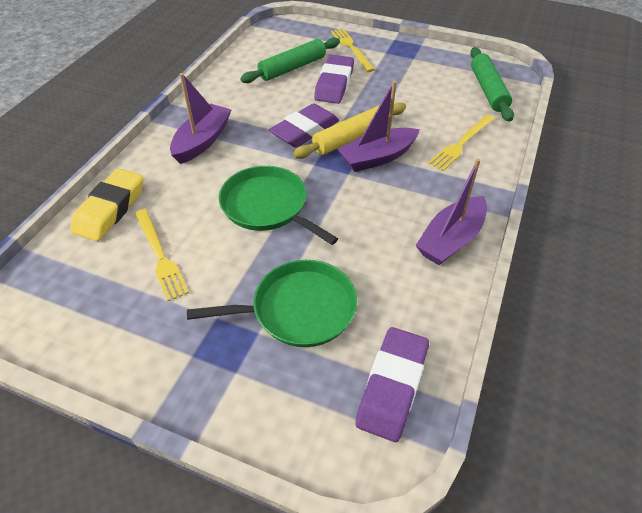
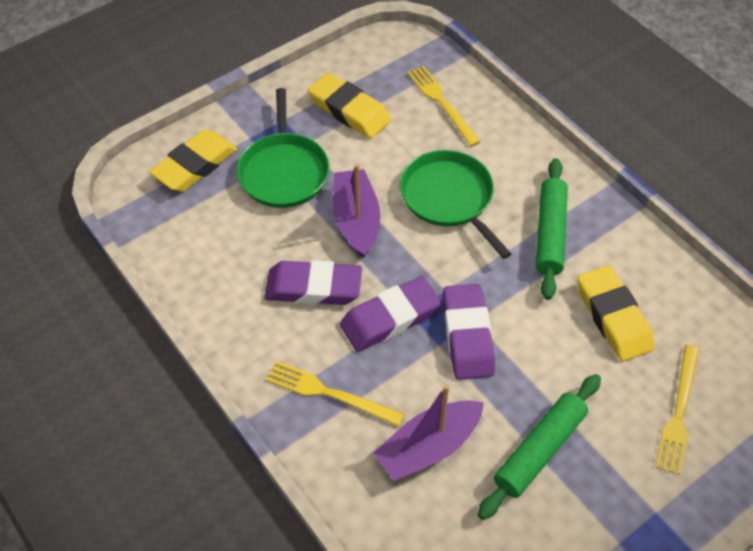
purple boat: [170,73,231,164] [337,81,420,172] [415,158,487,265] = 3 -> [333,164,380,259] [373,385,484,481] = 2
yellow eraser: [71,168,143,241] = 1 -> [149,130,237,192] [308,72,391,138] [577,265,655,361] = 3
yellow rolling pin: [293,102,406,159] = 1 -> none = 0

